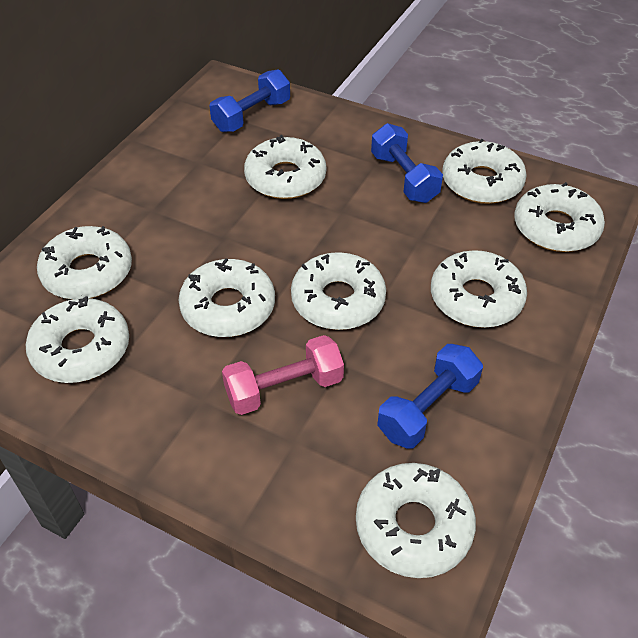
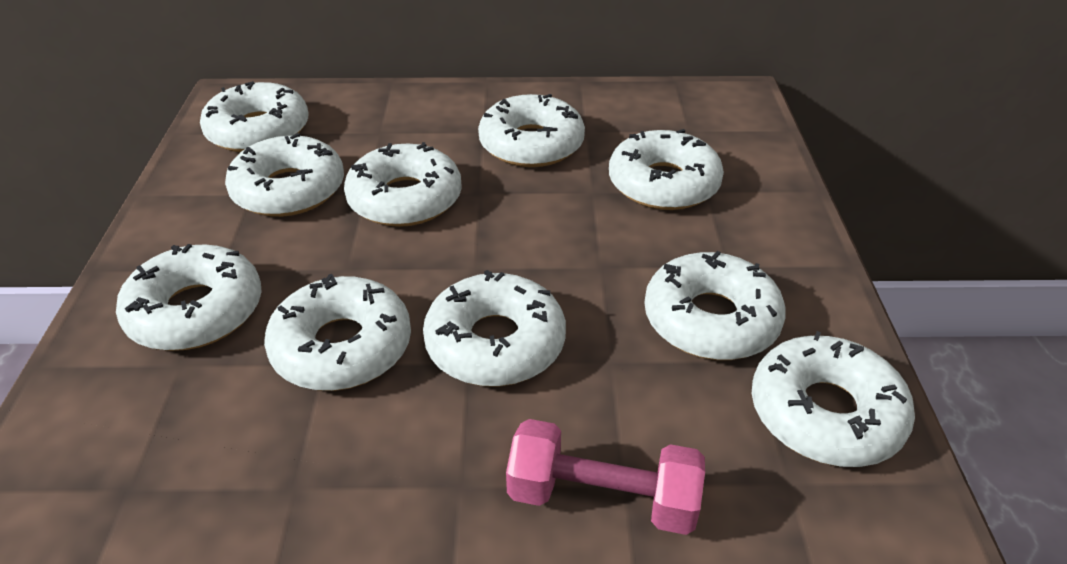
blue dumbbell: [210,69,290,132] [371,123,443,203] [377,344,483,449] = 3 -> none = 0
white donut: [26,296,129,383] [37,226,132,299] [179,258,275,337] [244,135,326,199] [291,252,386,330] [356,463,476,578] [431,250,527,328] [442,139,527,204] [514,182,605,252] = 9 -> [116,244,262,351] [200,81,308,152] [225,133,344,217] [264,274,411,391] [344,142,462,227] [423,270,566,387] [478,94,585,167] [609,129,724,210] [644,251,786,360] [752,331,915,467] = 10

